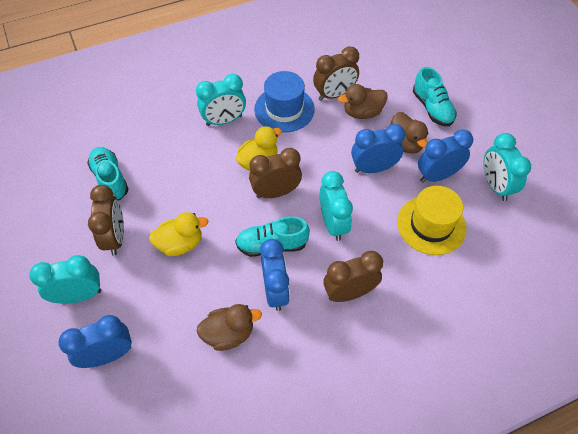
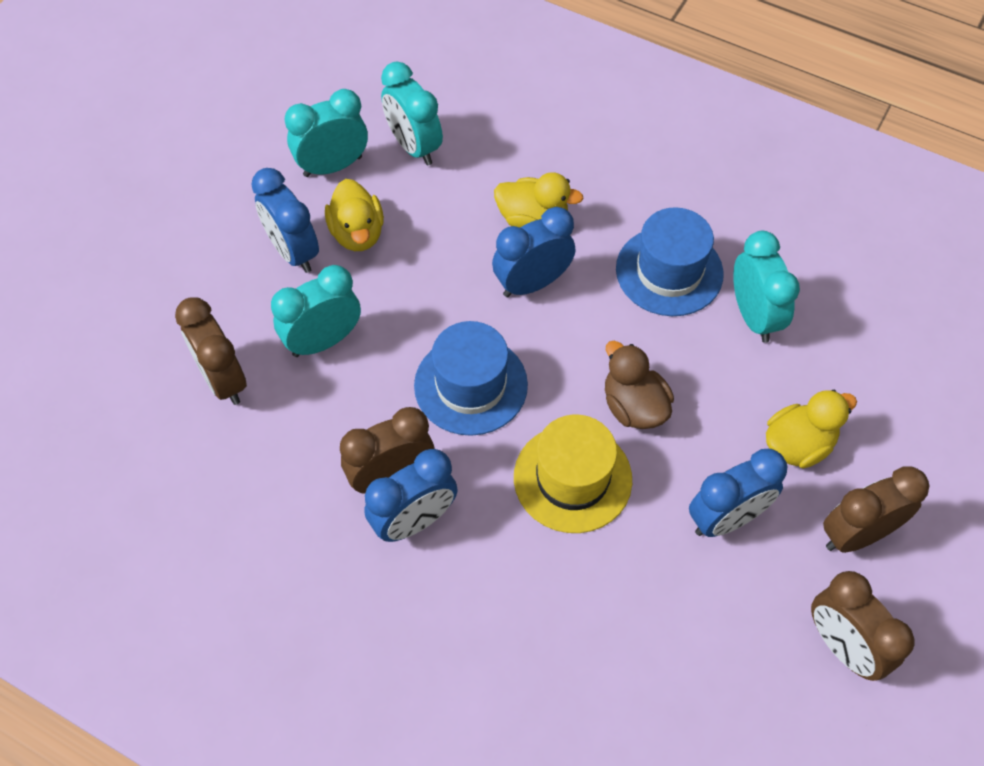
blue hat: [254,71,315,133] = 1 -> [414,321,528,436] [616,207,724,316] = 2
brown duck: [196,304,262,351] [338,84,388,119] [391,112,428,154] = 3 -> [605,341,674,429] = 1
turquoise shoe: [87,147,129,200] [235,216,310,257] [413,67,457,126] = 3 -> none = 0
yellow duck: [149,212,208,256] [236,126,282,171] = 2 -> [325,179,384,251] [494,172,584,227] [766,390,857,469] = 3

